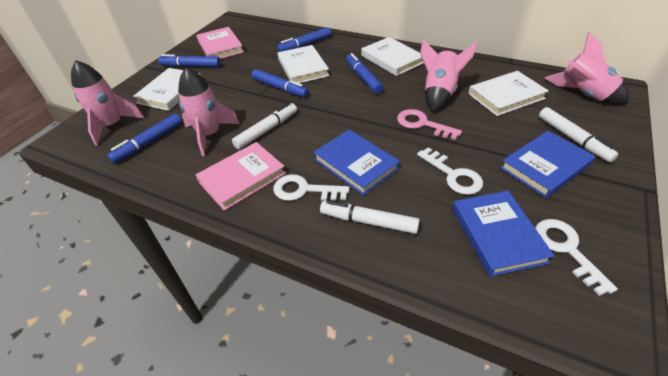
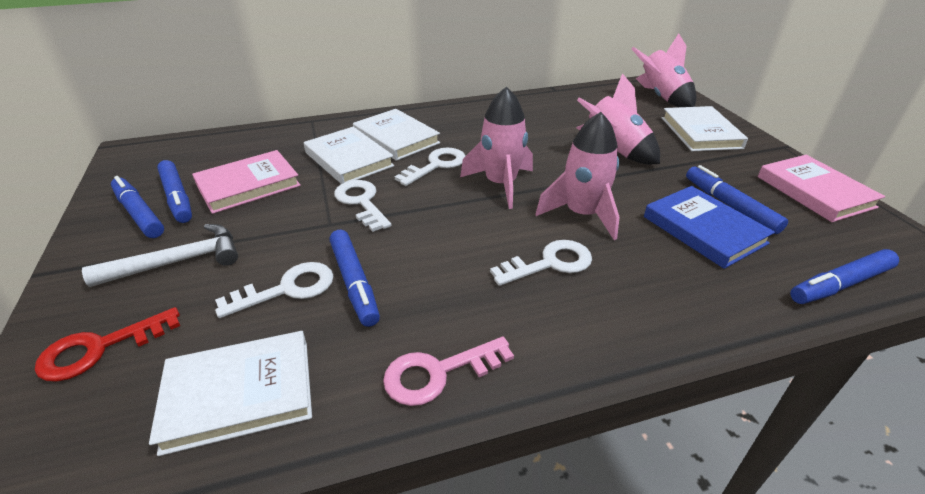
blue book: [313,130,400,196] [452,191,555,277] [500,131,595,198] = 3 -> [644,186,775,269] = 1
red key: none = 0 -> [35,307,180,382] = 1
white hammer: none = 0 -> [82,224,238,287] = 1
white key: [273,174,350,201] [417,147,483,195] [535,219,618,296] = 3 -> [215,262,333,318] [334,180,392,232] [395,148,465,186] [490,240,592,286] = 4
white marker: [232,102,297,149] [320,200,420,234] [539,107,619,162] = 3 -> none = 0

